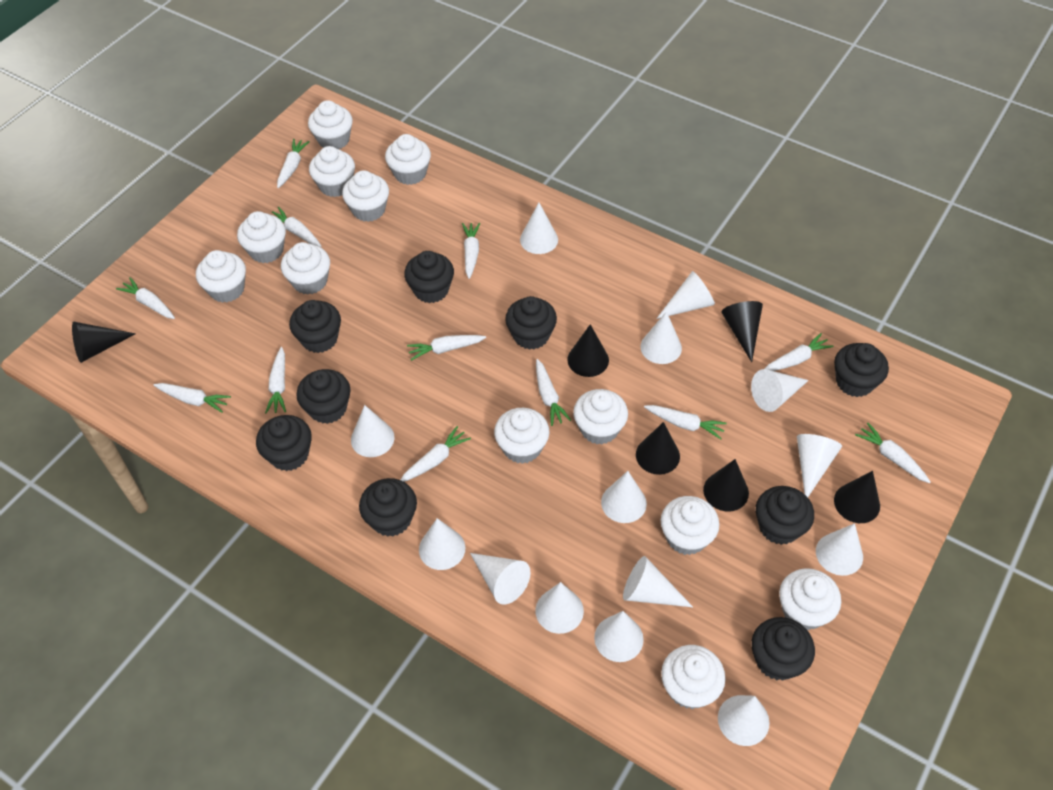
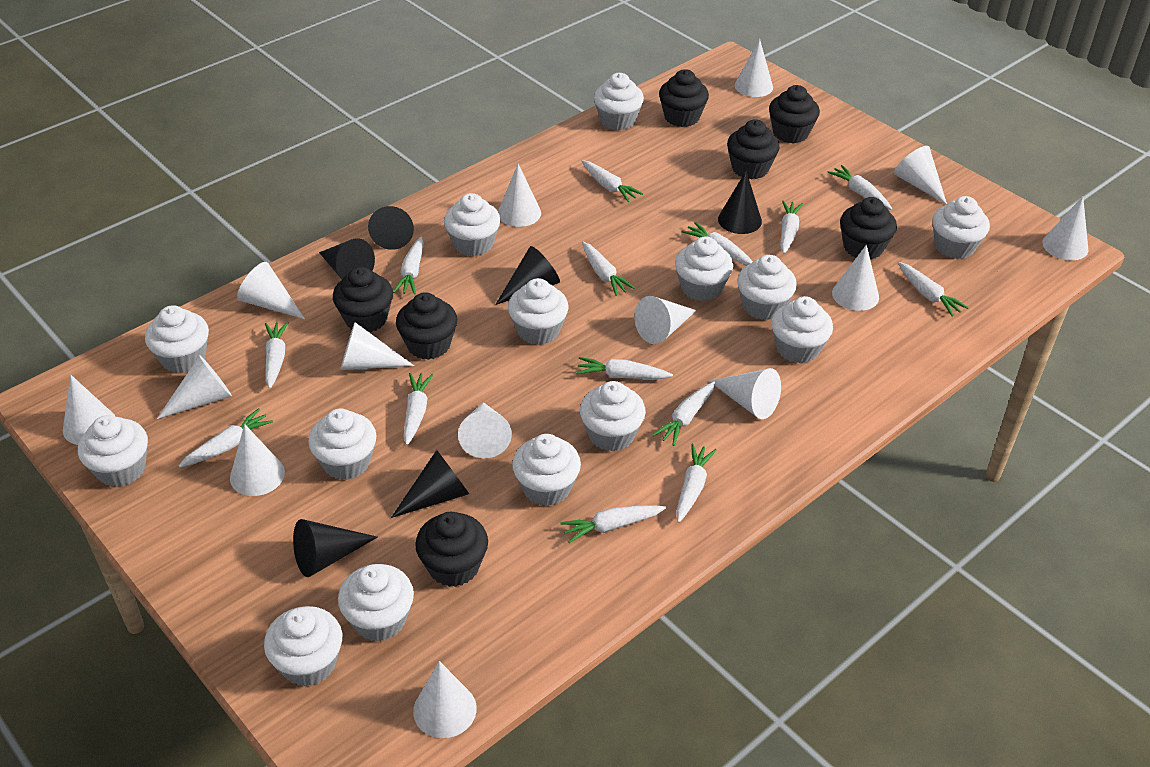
black cupcake: [256,415,312,471] [289,300,341,353] [296,369,351,424] [359,478,417,537] [404,251,454,303] [505,296,557,350] [751,617,815,681] [756,486,814,545] [834,343,889,397] = 9 -> [333,267,393,332] [396,292,457,360] [415,512,488,587] [659,69,709,127] [727,119,780,179] [769,85,820,143] [840,197,897,260] = 7
white carrot: [116,277,175,319] [153,383,231,413] [265,347,286,414] [272,207,322,247] [277,139,310,188] [401,426,471,482] [407,335,486,361] [462,223,480,279] [536,359,571,426] [644,405,727,439] [765,333,834,371] [855,423,931,483] = 12 -> [179,408,273,467] [265,322,289,389] [393,237,424,294] [403,373,434,445] [561,505,666,543] [576,357,673,379] [581,160,643,202] [582,242,635,296] [653,382,715,446] [676,444,717,523] [682,222,753,265] [781,200,803,254] [827,165,892,210] [898,262,969,317] = 14
white cupcake: [196,250,246,303] [237,211,286,263] [281,242,330,295] [308,100,353,149] [309,146,355,197] [342,170,389,222] [385,134,431,185] [494,408,550,464] [573,389,628,444] [661,496,719,555] [661,645,726,709] [779,568,841,630] = 12 -> [78,415,148,487] [145,305,209,373] [264,606,342,687] [308,408,377,480] [338,564,414,642] [444,193,500,256] [508,278,569,345] [512,434,581,506] [580,381,646,452] [594,73,644,130] [675,236,733,301] [737,255,797,320] [771,296,833,364] [932,196,990,259] = 14

